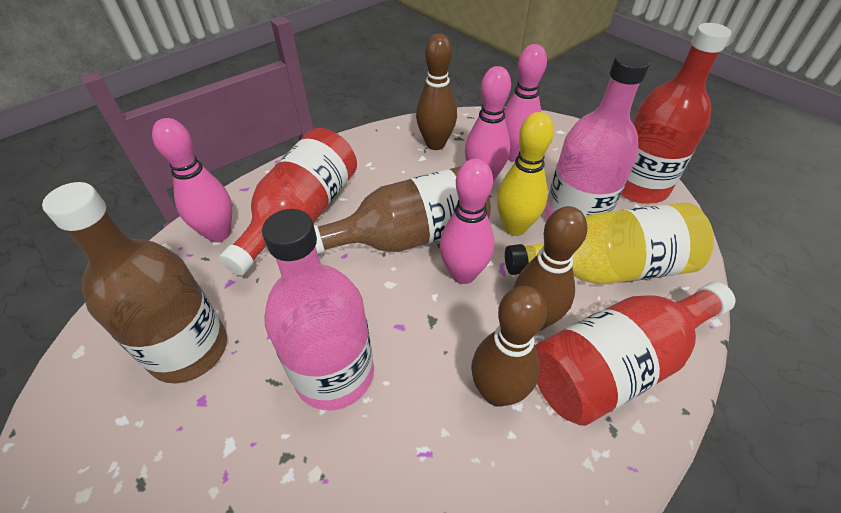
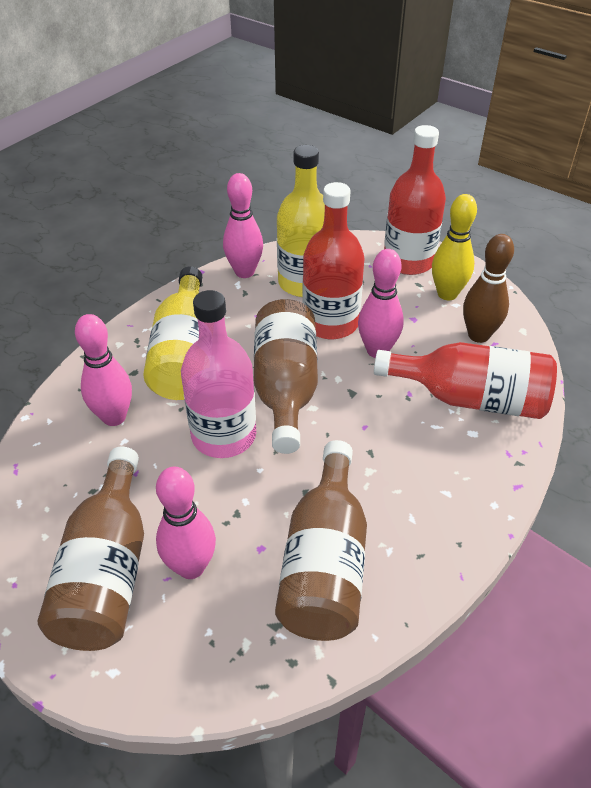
brown bottle: [42,182,227,383] [314,166,491,254] = 2 -> [38,447,144,651] [254,299,318,454] [275,440,367,641] = 3
brown bowling pin: [416,34,457,150] [471,286,547,407] [513,206,587,331] = 3 -> [463,234,514,343] = 1
pink bottle: [262,209,374,410] [544,51,650,220] = 2 -> [181,290,256,458] = 1
yellow bottle: [505,202,714,285] = 1 -> [143,266,202,400] [277,145,325,297] = 2

